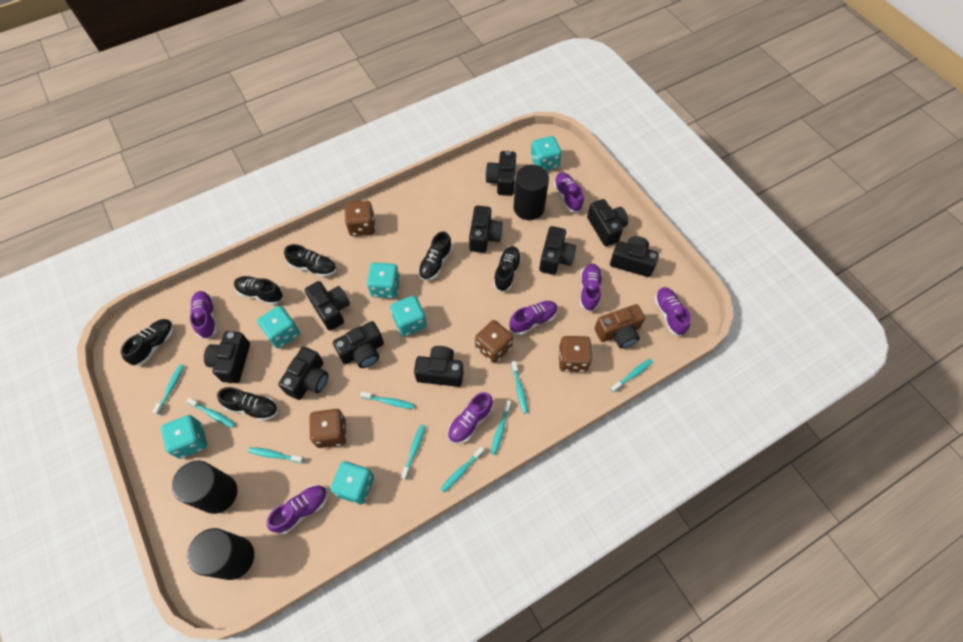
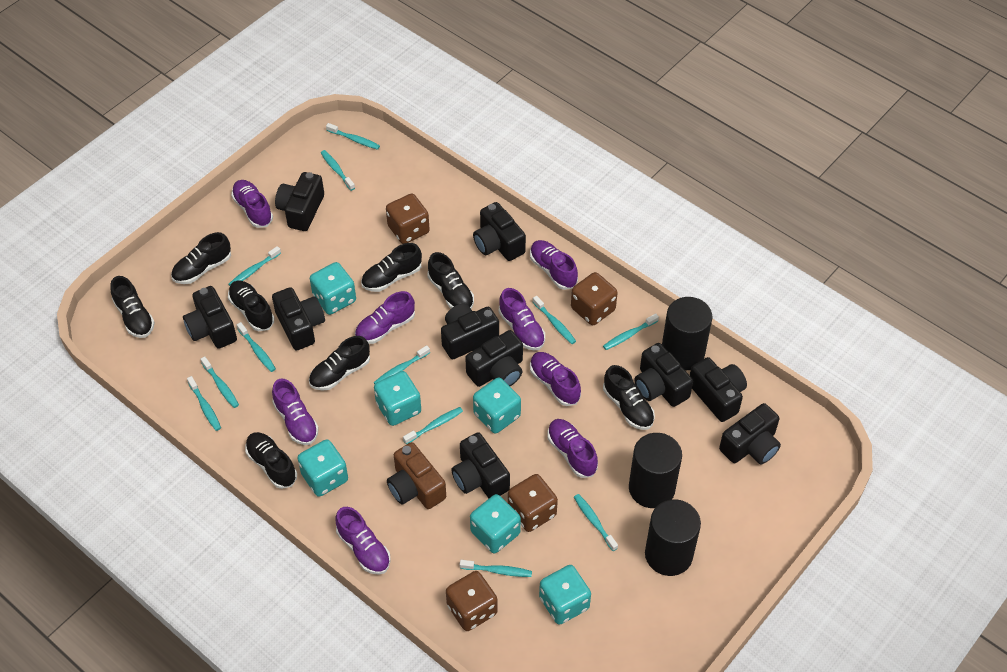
black shoe: [121,319,174,366] [217,387,278,421] [234,276,283,305] [284,244,336,277] [418,231,452,281] [493,246,522,292] = 6 -> [110,276,155,338] [171,232,231,284] [228,281,274,331] [245,432,297,489] [309,336,370,390] [361,243,422,292] [427,252,474,309] [603,365,655,430] = 8
purple shoe: [190,291,217,339] [267,485,328,534] [448,392,493,444] [509,301,558,335] [554,172,584,213] [580,264,602,312] [654,287,691,336] = 7 -> [231,180,273,228] [272,379,319,445] [335,507,391,575] [355,291,415,344] [499,288,545,351] [530,240,578,290] [530,352,581,406] [548,419,598,478] = 8
turquoise toothbrush: [152,364,184,415] [187,398,235,428] [248,447,304,463] [360,392,415,409] [401,424,425,479] [441,447,484,492] [491,400,511,455] [511,361,528,414] [610,359,653,392] = 9 -> [187,376,221,431] [201,356,239,408] [229,246,281,286] [237,322,276,372] [321,150,355,191] [326,123,380,150] [373,345,430,384] [403,407,463,444] [460,560,532,577] [533,296,576,344] [574,494,618,551] [603,313,659,350] = 12

